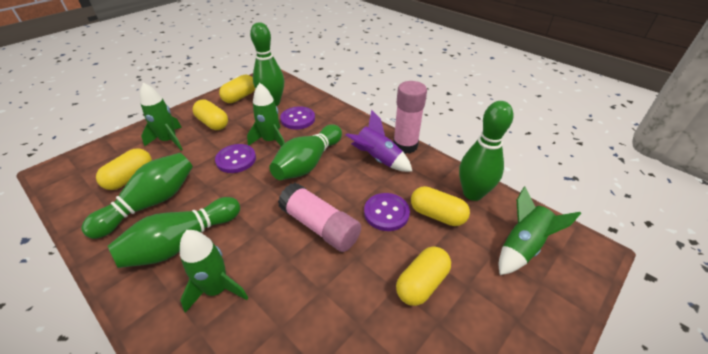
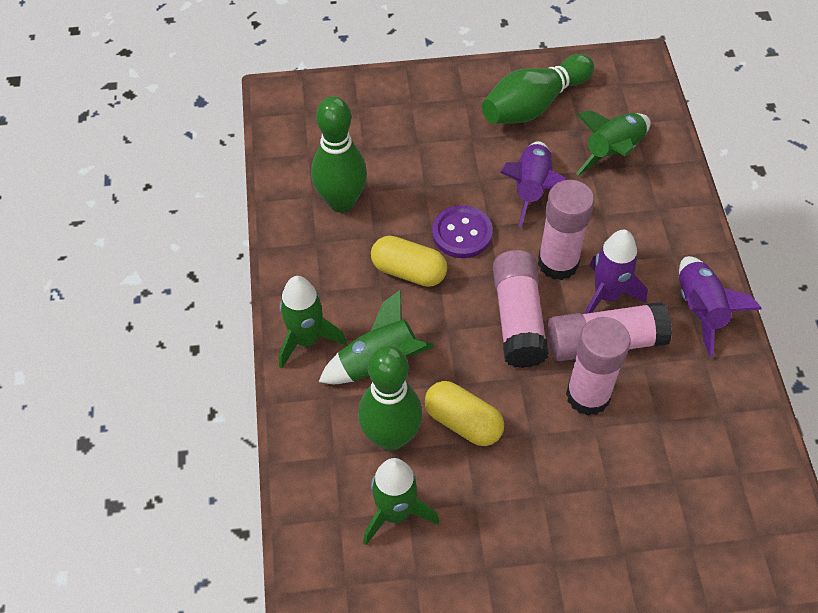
green bowling pin: [81,153,193,239] [108,197,240,268] [250,22,284,106] [269,124,342,180] [459,101,514,201] = 5 -> [311,96,367,213] [358,346,422,451] [482,54,594,124] = 3
pink glue stick: [278,183,361,252] [393,81,427,154] = 2 -> [493,250,549,368] [538,180,594,280] [547,302,672,361] [566,317,631,416] = 4
purple button: [215,144,256,173] [280,106,315,130] [364,193,410,231] = 3 -> [432,205,493,258] = 1
purple rocket: [346,110,413,172] = 1 -> [500,141,566,227] [585,230,647,314] [679,256,762,357] = 3
yellow capsule: [96,148,152,190] [193,99,228,130] [219,75,255,103] [396,247,451,306] [411,186,470,226] = 5 -> [371,236,447,287] [425,381,504,446] = 2

